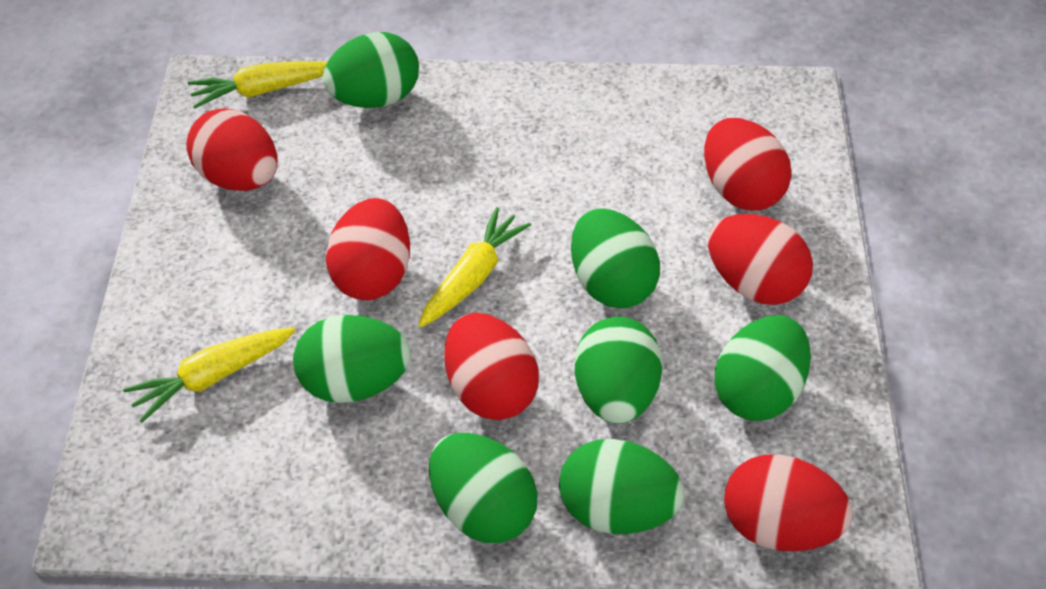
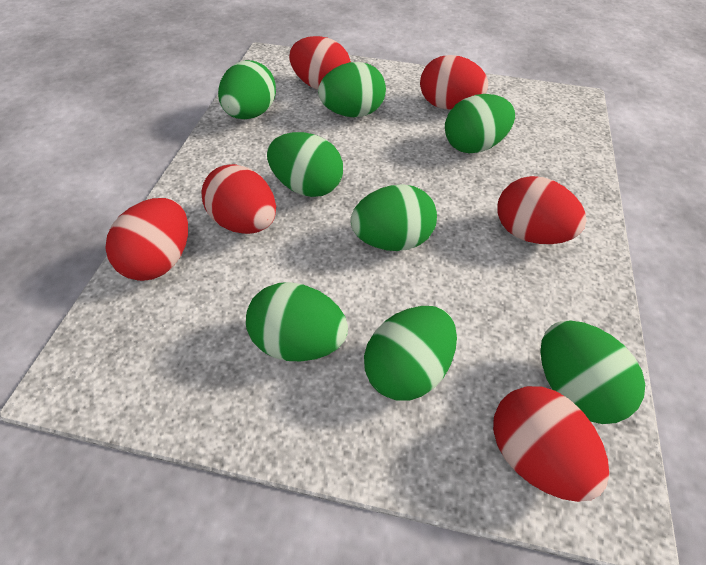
green egg: [293,315,411,403] [323,32,419,108] [429,433,538,543] [559,439,684,534] [571,208,660,309] [575,316,662,424] [715,315,811,421] = 7 -> [218,60,276,119] [246,282,348,361] [267,132,343,197] [318,62,386,117] [350,185,437,251] [364,306,457,401] [445,94,515,153] [541,320,645,424] = 8
yellow carrot: [123,327,296,423] [188,61,328,108] [418,207,531,328] = 3 -> none = 0

